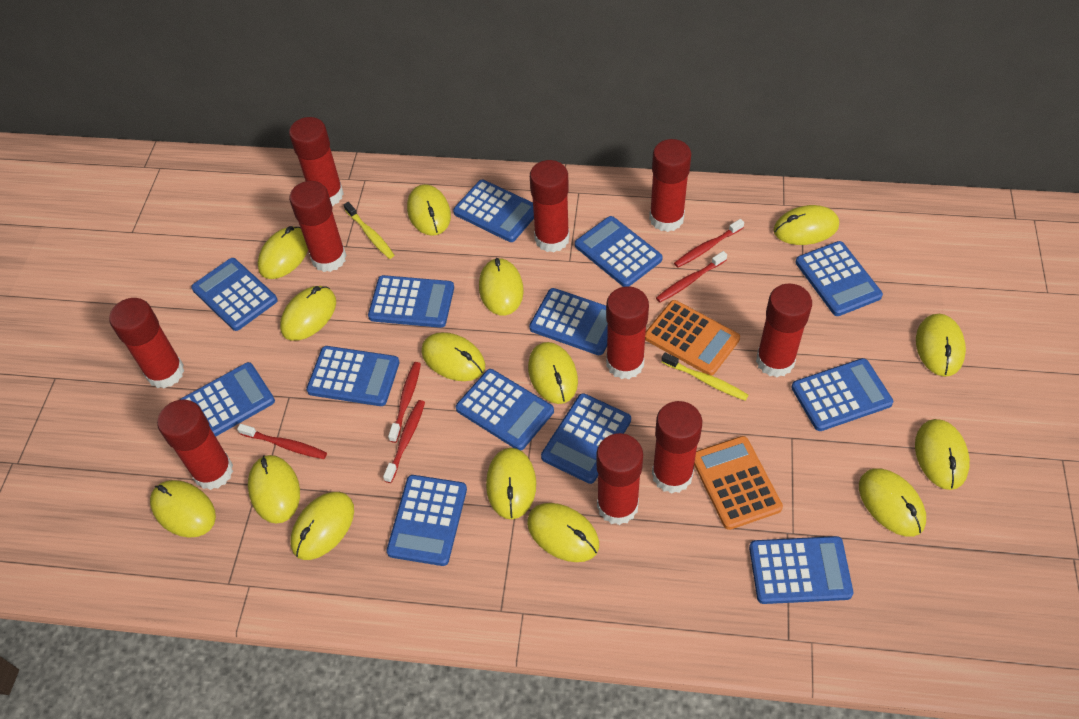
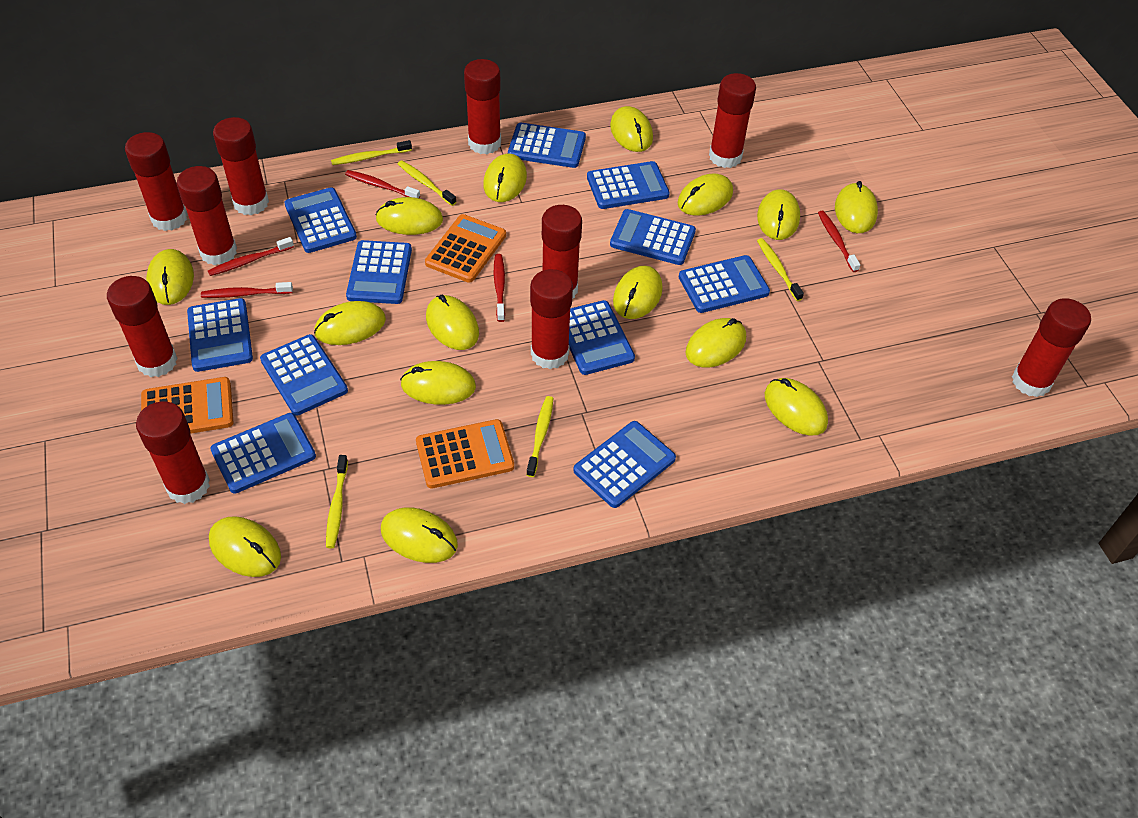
blue calculator: [179,362,275,437] [191,258,278,331] [306,346,400,406] [368,275,454,328] [386,475,467,566] [453,180,534,242] [456,369,554,451] [529,288,608,355] [541,393,631,484] [575,216,663,287] [749,536,853,604] [791,358,893,431] [796,241,883,316] = 13 -> [187,298,253,372] [210,413,316,494] [260,334,348,416] [284,187,357,253] [346,240,412,304] [508,123,586,168] [569,300,635,375] [573,421,676,508] [587,161,670,209] [610,209,696,265] [679,255,770,313] = 11
orange calculator: [645,300,740,376] [694,436,783,530] = 2 -> [141,377,233,433] [416,419,514,488] [425,214,506,283] = 3
yellow toothbrush: [344,202,394,259] [661,352,748,401] = 2 -> [326,455,348,548] [331,140,412,165] [398,160,456,206] [526,396,553,477] [757,238,804,301] = 5

